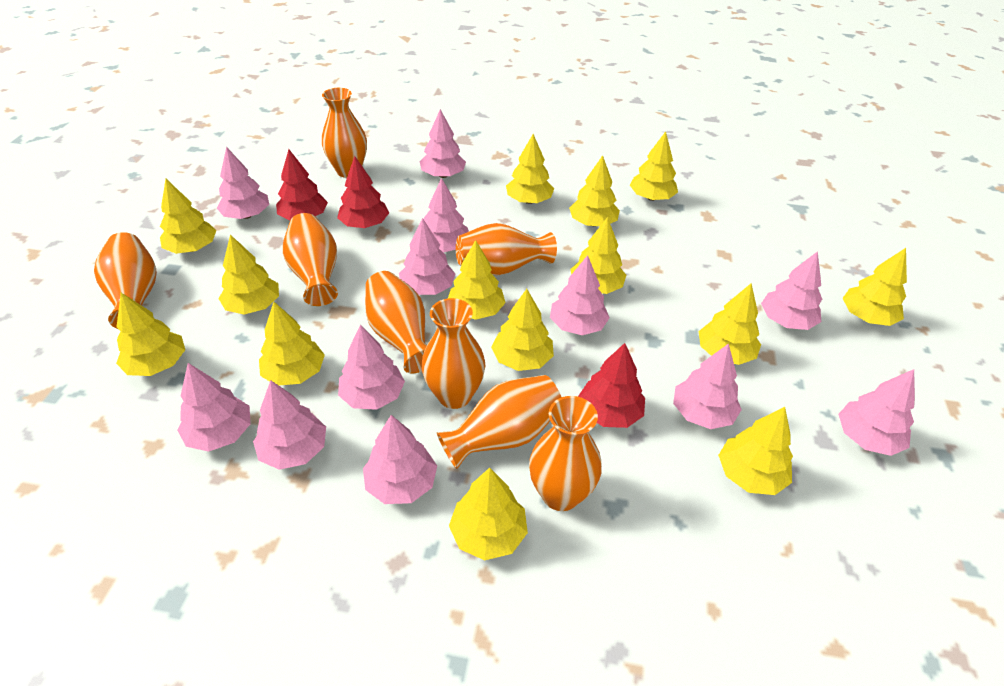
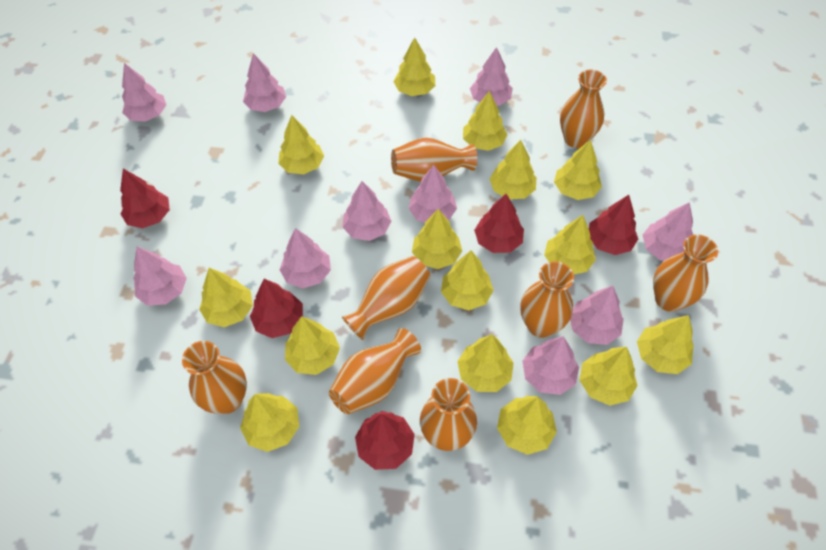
pink tree: [177,363,251,452] [217,147,269,219] [253,380,326,470] [338,325,405,410] [363,415,437,504] [399,218,456,295] [420,109,466,178] [423,178,469,252] [550,255,610,335] [673,343,742,429] [761,251,822,330] [838,369,915,456] = 12 -> [122,63,166,122] [133,247,187,306] [243,53,286,112] [280,228,331,288] [342,181,391,241] [408,165,457,223] [470,47,513,105] [523,336,579,395] [570,286,624,345] [643,202,693,261] = 10
red tree: [276,149,328,221] [337,156,389,228] [578,343,645,428] = 3 -> [120,169,170,228] [250,279,303,338] [355,411,415,470] [474,194,524,253] [589,195,638,255] = 5
yellow tree: [116,293,185,376] [160,179,217,254] [218,235,279,315] [259,302,325,385] [448,240,506,320] [449,468,528,560] [491,289,554,371] [506,134,554,204] [569,155,620,226] [570,217,626,294] [630,131,678,201] [699,284,761,365] [718,407,793,495] [842,248,907,326] = 14 -> [199,268,253,327] [240,393,299,452] [278,115,324,174] [285,316,340,375] [393,37,435,96] [412,209,462,269] [441,251,494,310] [457,334,514,392] [463,91,508,151] [490,140,536,199] [497,396,557,455] [544,215,596,274] [554,140,602,200] [580,347,638,406] [637,315,694,374] = 15

